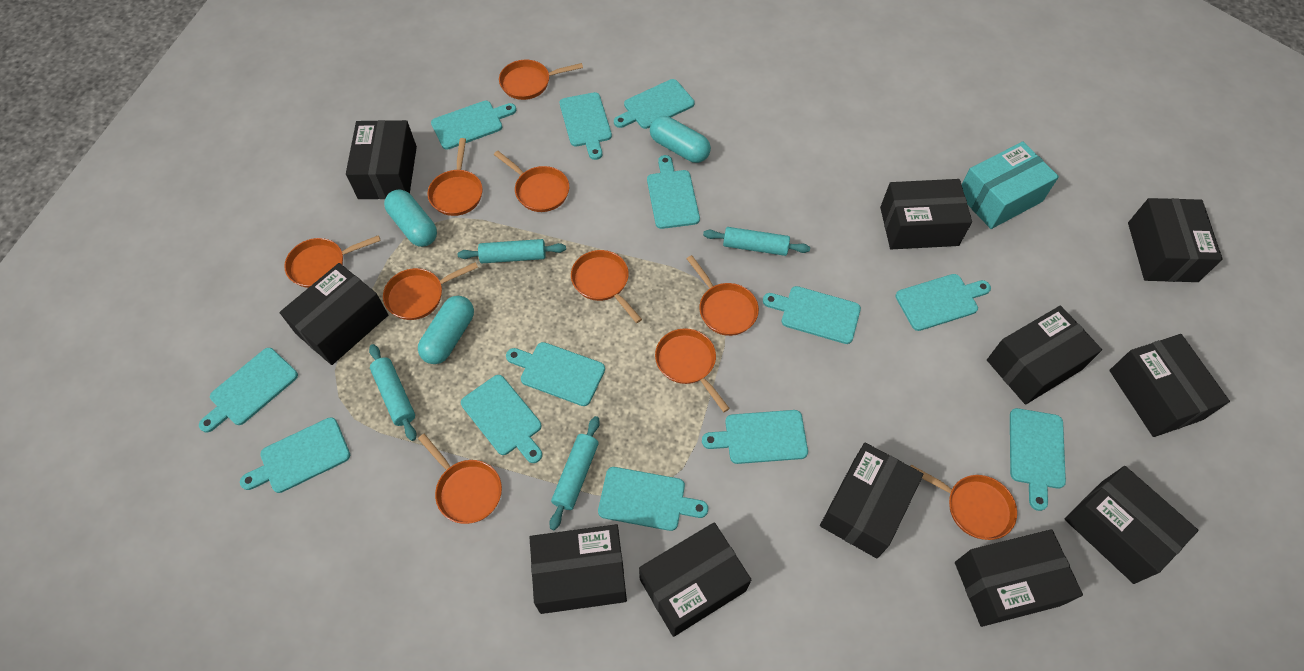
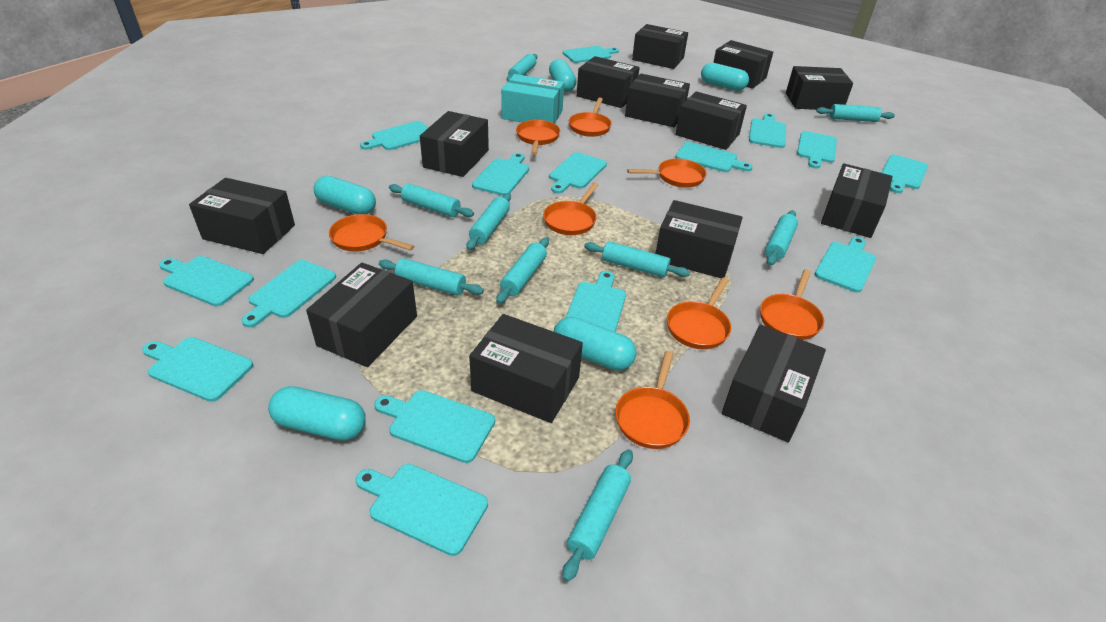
black box: [280,263,388,365] [346,120,417,199] [529,524,627,614] [639,522,751,637] [820,443,923,558] [880,179,972,249] [955,529,1083,627] [987,306,1102,405] [1065,466,1199,584] [1109,334,1230,437] [1128,198,1223,282] = 11 -> [189,178,295,254] [306,263,417,367] [420,111,489,177] [469,314,583,423] [577,56,640,108] [625,74,690,127] [632,24,688,69] [655,200,743,278] [675,91,747,150] [713,40,773,89] [722,325,826,443] [786,66,853,110] [821,163,892,238] = 13
orange pan: [284,235,381,288] [383,262,478,320] [418,434,502,524] [427,138,483,216] [494,151,569,212] [499,60,583,100] [571,250,642,323] [655,328,730,412] [687,255,759,336] [910,465,1017,540] = 10 -> [329,214,414,252] [516,120,560,155] [543,182,599,235] [569,98,612,137] [615,351,690,449] [627,159,707,188] [667,277,731,349] [760,269,824,340] = 8
turquoise capsule: [384,190,437,247] [418,296,474,364] [650,116,711,163] = 3 -> [268,386,366,441] [313,176,376,214] [549,59,576,92] [553,317,636,371] [701,63,749,91] = 5
turquoise cutting board: [199,348,298,433] [240,417,350,493] [431,101,516,150] [461,375,542,463] [506,342,605,406] [560,92,612,160] [598,467,708,531] [614,79,694,129] [647,155,700,229] [702,410,808,464] [763,286,861,344] [895,274,991,331] [1010,408,1066,511] = 13 -> [142,337,253,402] [159,256,254,306] [242,260,336,327] [356,464,488,556] [360,121,428,150] [374,390,495,463] [472,153,529,196] [549,152,607,193] [563,46,619,63] [566,271,626,332] [675,142,753,172] [749,113,786,148] [797,131,837,168] [814,237,876,292] [882,154,928,193] = 15
turquoise rolling pin: [369,344,417,441] [458,239,566,263] [550,416,600,530] [703,227,810,256] = 4 -> [379,258,484,296] [389,183,474,217] [466,193,511,250] [496,237,549,304] [507,54,538,81] [562,449,633,582] [584,241,690,278] [765,210,798,266] [816,104,895,122] = 9

